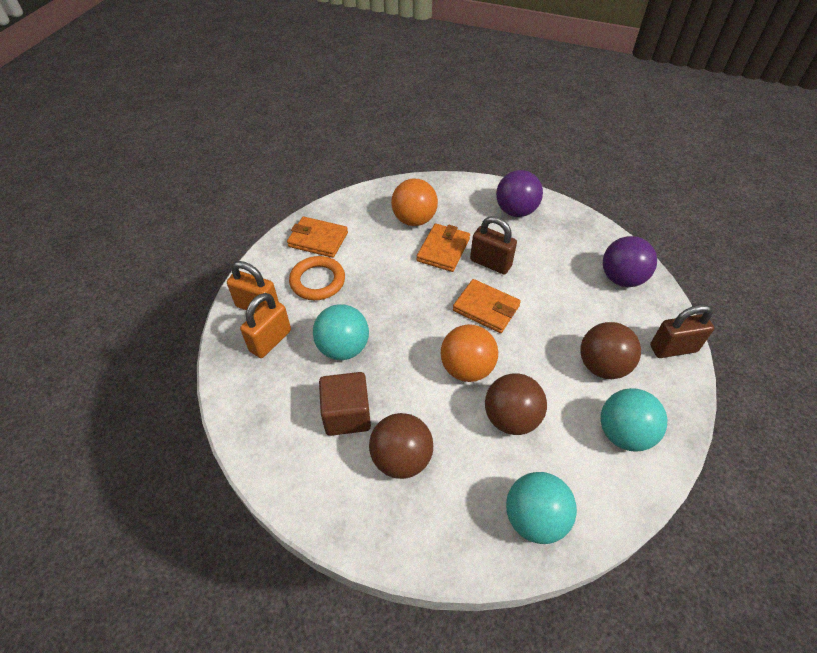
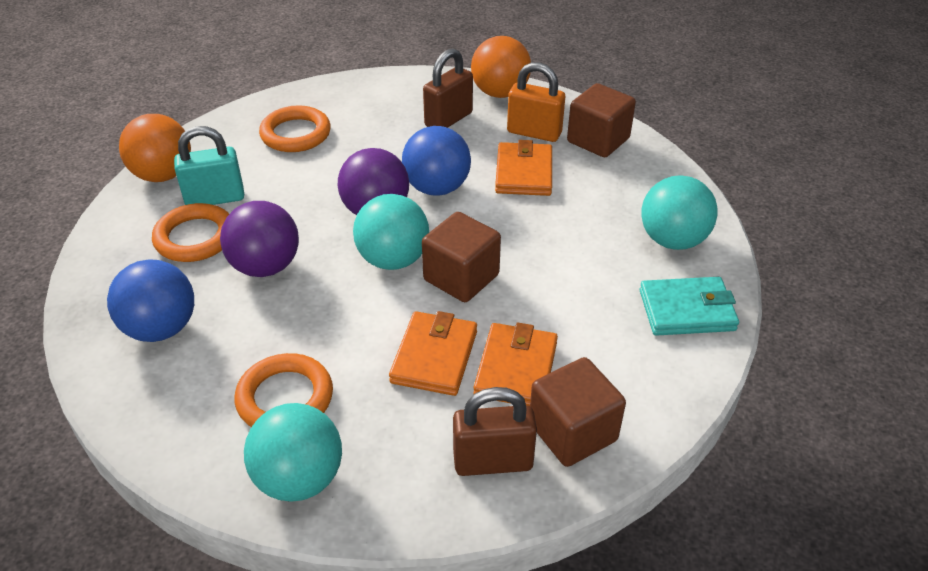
blue ball: none = 0 -> [107,259,194,342] [402,126,471,196] = 2
brown ball: [369,413,433,479] [485,373,547,435] [580,322,641,379] = 3 -> none = 0
brown cube: [319,372,371,436] = 1 -> [422,212,501,302] [530,357,626,467] [567,83,636,157] = 3
orange padlock: [227,261,279,313] [240,293,291,358] = 2 -> [507,62,565,142] = 1
orange ring: [289,256,345,300] = 1 -> [152,203,229,262] [235,353,333,427] [259,105,331,152] = 3
turquoise padlock: none = 0 -> [174,126,244,205] = 1
turquoise wallet: none = 0 -> [640,277,739,336] = 1

